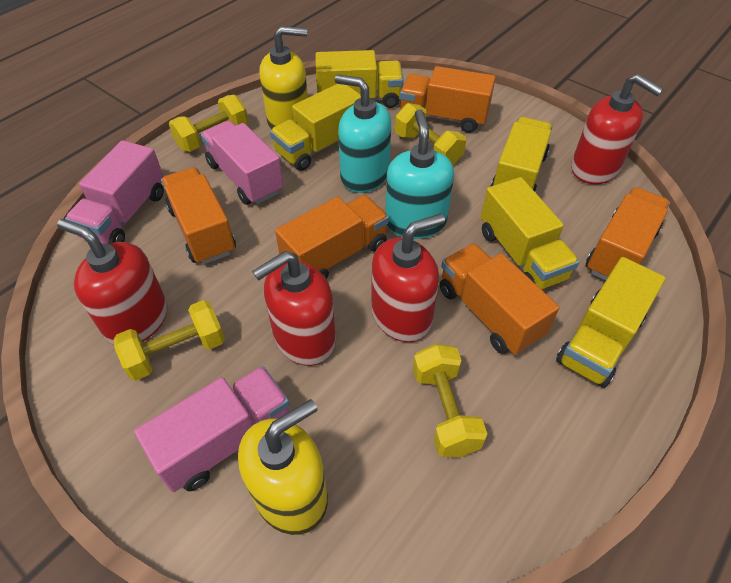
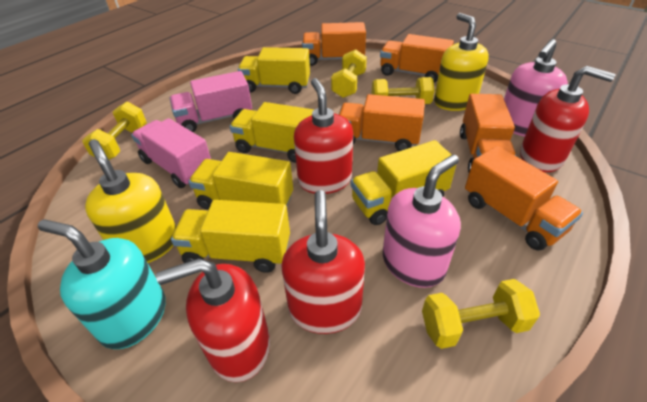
pink soap dispenser: none = 0 -> [383,155,461,288] [504,39,568,137] = 2
pink truck: [65,140,164,244] [134,366,290,492] [201,121,284,205] = 3 -> [131,118,211,188] [170,71,252,132] = 2
turquoise soap dispenser: [335,74,391,193] [385,110,454,239] = 2 -> [38,219,166,349] = 1

